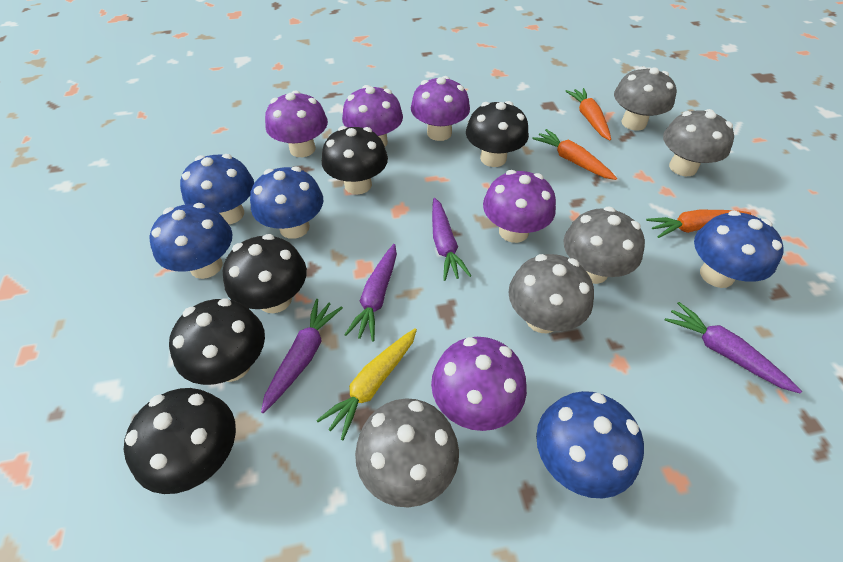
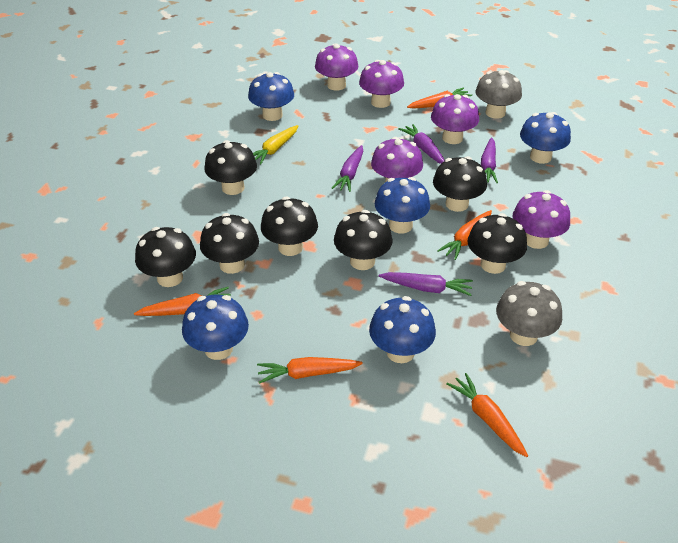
black mushroom: [124,388,236,494] [169,299,265,385] [223,234,307,313] [322,126,388,194] [466,101,529,167] = 5 -> [135,227,196,287] [200,213,259,274] [204,140,257,195] [261,197,318,256] [334,210,393,270] [433,156,487,212] [467,213,527,274] = 7
grey mushroom: [355,398,459,508] [508,254,594,333] [563,206,645,284] [614,66,676,131] [663,109,734,176] = 5 -> [475,70,522,119] [496,281,562,346] = 2
orange carrot: [532,129,617,180] [566,88,611,141] [646,210,751,238] = 3 -> [134,287,231,316] [257,357,363,384] [407,88,472,108] [437,210,492,260] [446,373,528,457] = 5

